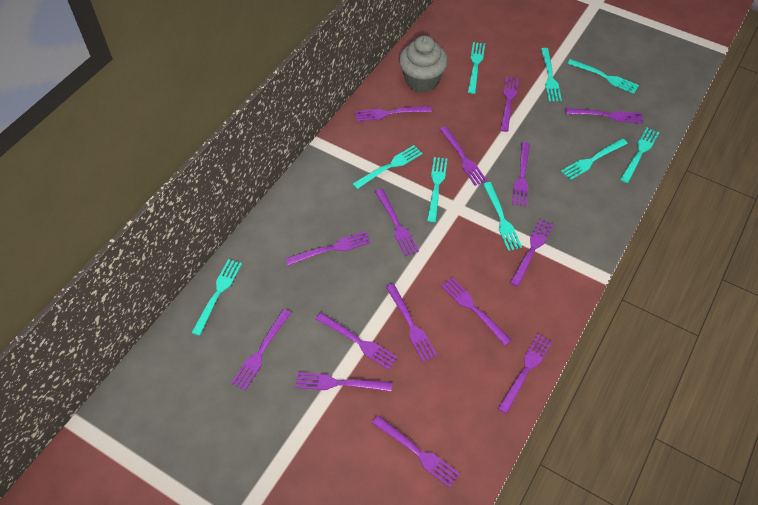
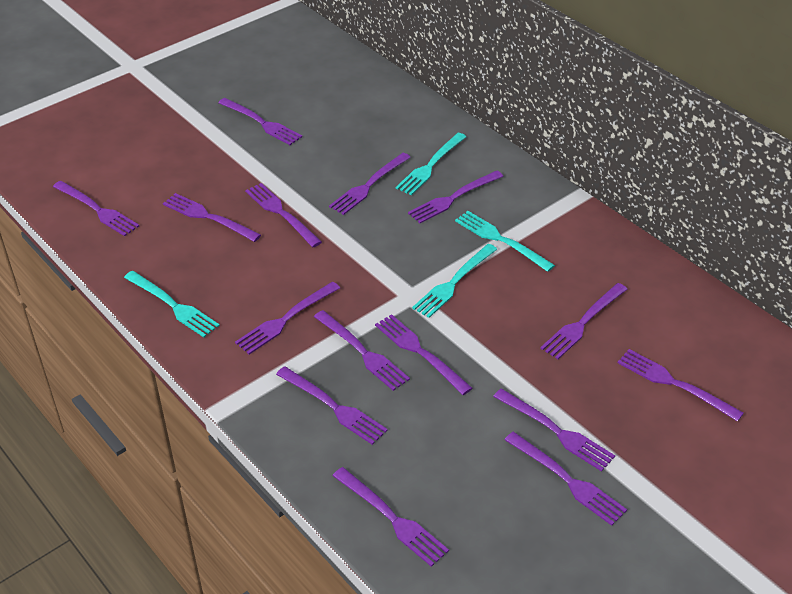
grey cupcake: [399,35,448,93] = 1 -> none = 0
turquoise fork: [191,259,242,336] [353,145,422,189] [427,157,447,222] [468,42,485,94] [483,182,522,251] [541,48,562,101] [561,138,628,180] [567,59,639,94] [620,128,659,183] = 9 -> [124,271,220,338] [396,133,466,195] [412,244,497,318] [455,211,555,272] = 4

